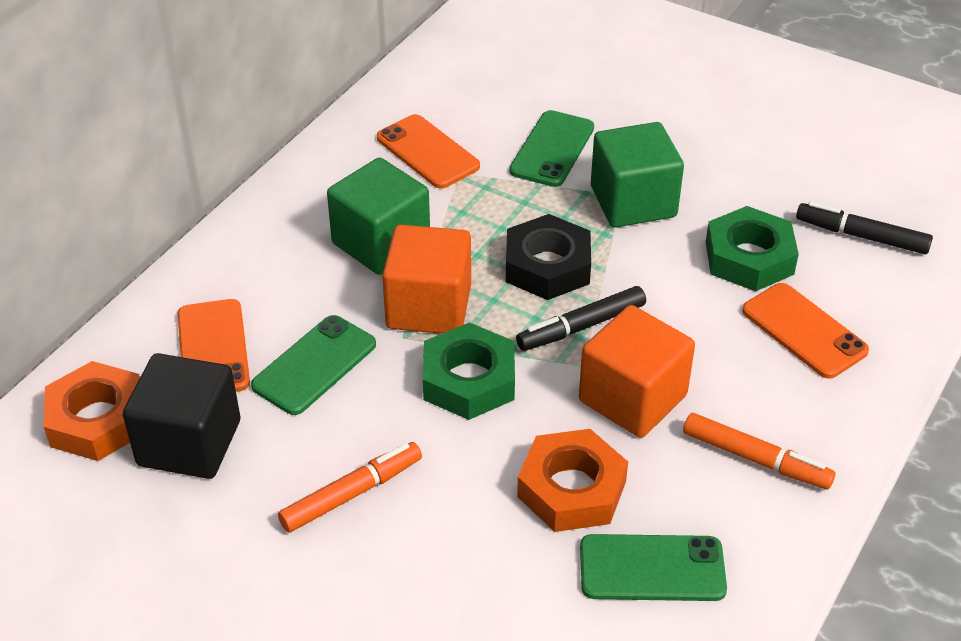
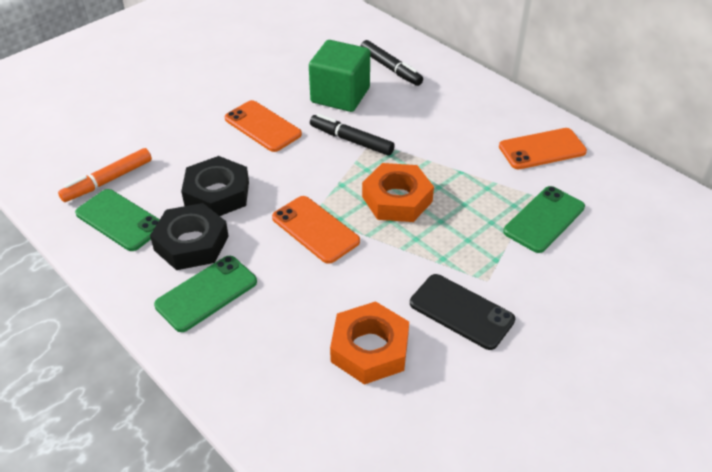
black cube: [123,353,240,479] = 1 -> none = 0
black nut: [506,214,591,300] = 1 -> [150,203,229,270] [181,156,249,216] = 2
black phone: none = 0 -> [410,274,515,350] = 1
green cube: [327,157,430,275] [591,122,684,228] = 2 -> [309,40,370,112] = 1
green nut: [423,322,515,420] [706,206,799,291] = 2 -> none = 0
orange cube: [382,225,471,334] [579,305,695,438] = 2 -> none = 0
orange marker: [278,442,422,533] [683,413,835,489] = 2 -> [58,148,152,202] = 1

